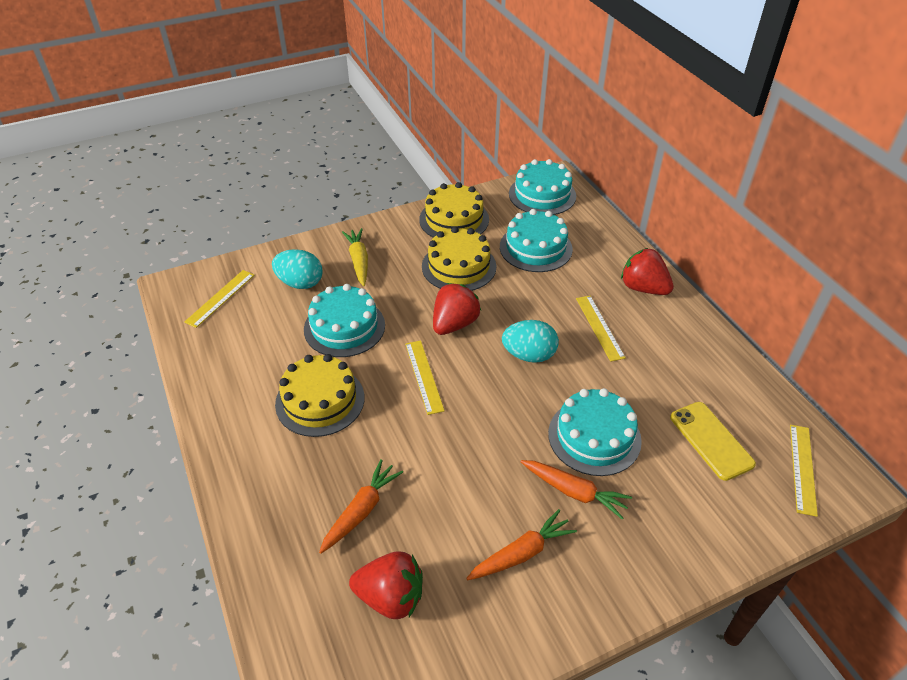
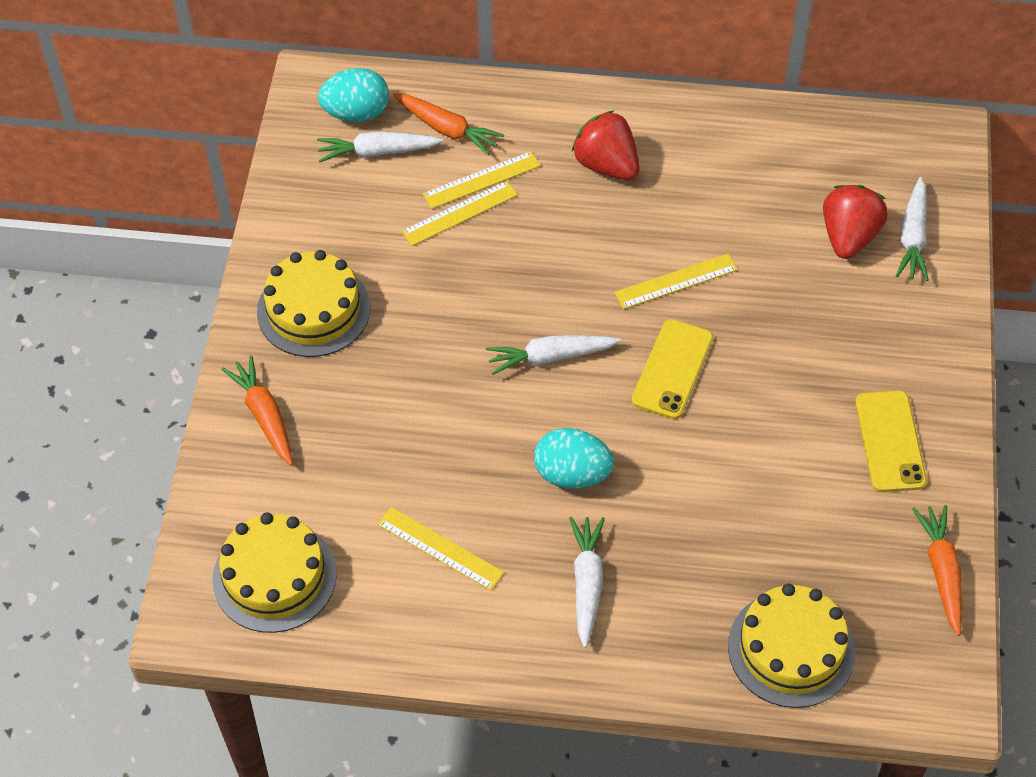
red strawberry: [349,551,423,619] [433,283,481,335] [621,248,674,295] = 3 -> [572,111,640,180] [823,185,888,259] = 2
turquoise cake: [304,284,385,357] [500,209,573,272] [509,159,576,215] [548,388,642,476] = 4 -> none = 0
white carrot: none = 0 -> [317,131,443,162] [486,335,621,375] [569,517,605,648] [896,177,929,281] = 4
yellow carrot: [342,228,368,286] = 1 -> none = 0
yellow phone: [670,402,756,481] = 1 -> [632,319,713,419] [855,390,927,492] = 2

